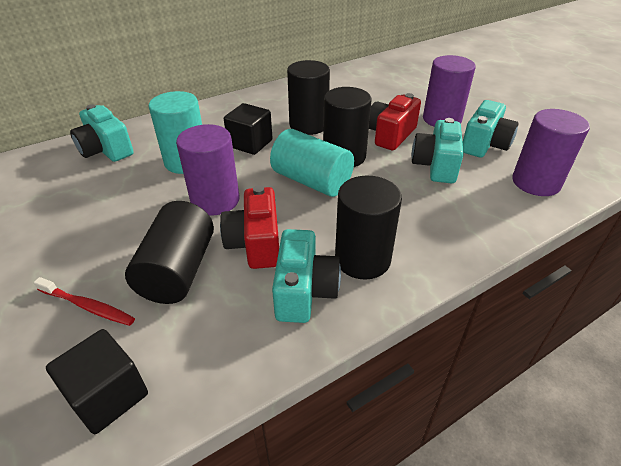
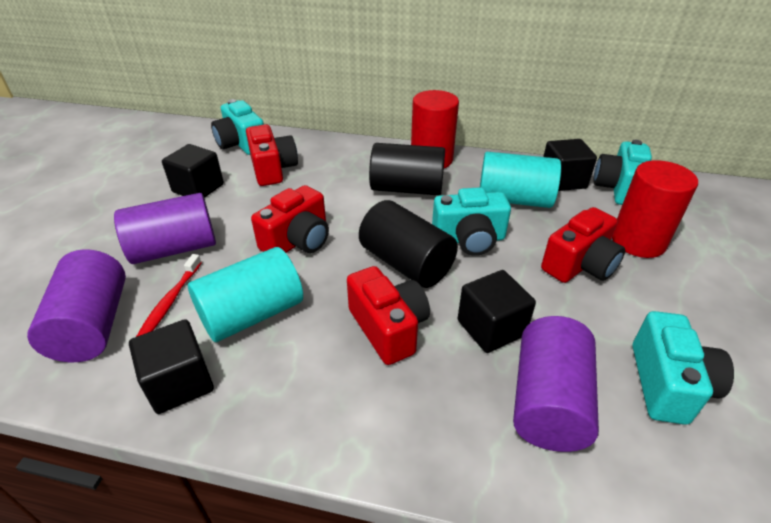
black cube: [46,329,148,434] [224,103,272,155] = 2 -> [129,319,214,414] [162,144,224,198] [458,270,536,353] [543,139,597,191] = 4
black cylinder: [125,201,214,304] [287,60,330,135] [323,87,372,167] [335,176,402,279] = 4 -> [359,200,458,288] [369,143,445,196] = 2
red camera: [220,185,279,269] [369,93,421,150] = 2 -> [246,124,298,186] [251,185,329,253] [347,266,430,365] [541,207,625,283] = 4
red cylinder: none = 0 -> [411,90,459,168] [612,160,698,258] = 2

